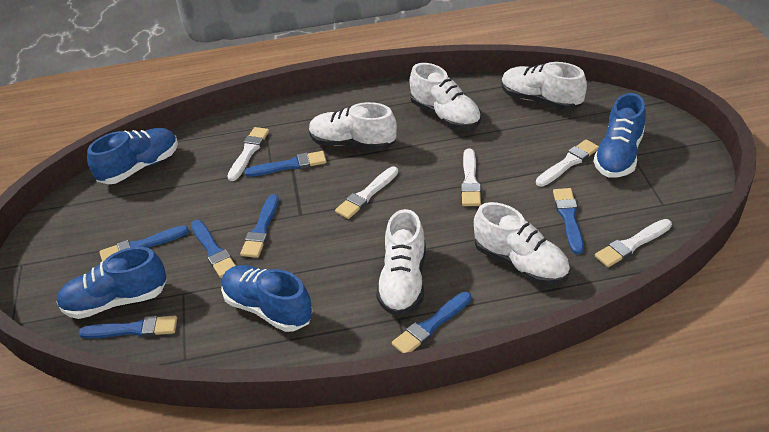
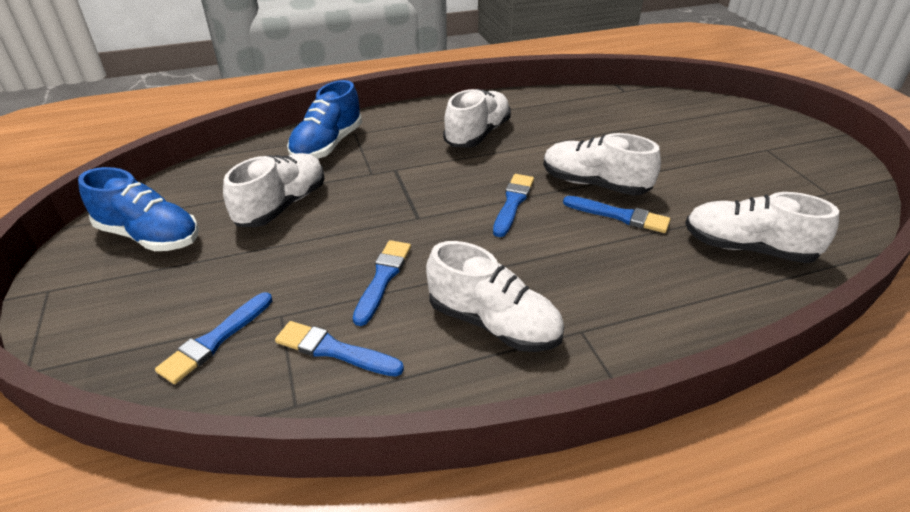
blue brush: [78,316,177,339] [99,225,189,262] [191,220,236,278] [240,194,279,258] [244,151,327,177] [392,292,471,353] [553,188,584,254] = 7 -> [155,292,272,384] [275,321,404,376] [353,240,411,326] [493,174,534,237] [563,196,670,233] = 5
blue shoe: [57,247,167,319] [87,128,178,184] [221,265,313,332] [594,93,646,178] = 4 -> [78,167,199,251] [287,80,362,159] = 2
white brush: [227,127,269,181] [335,167,398,219] [461,148,481,206] [536,140,599,187] [595,219,672,267] = 5 -> none = 0

